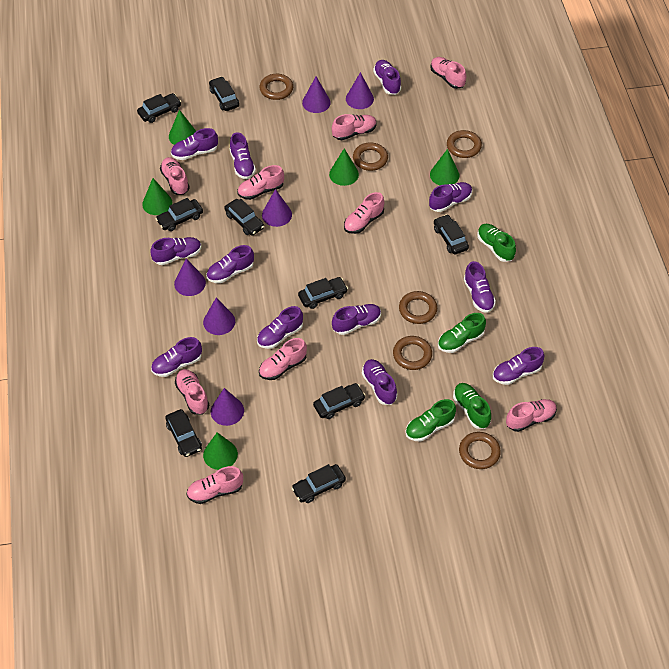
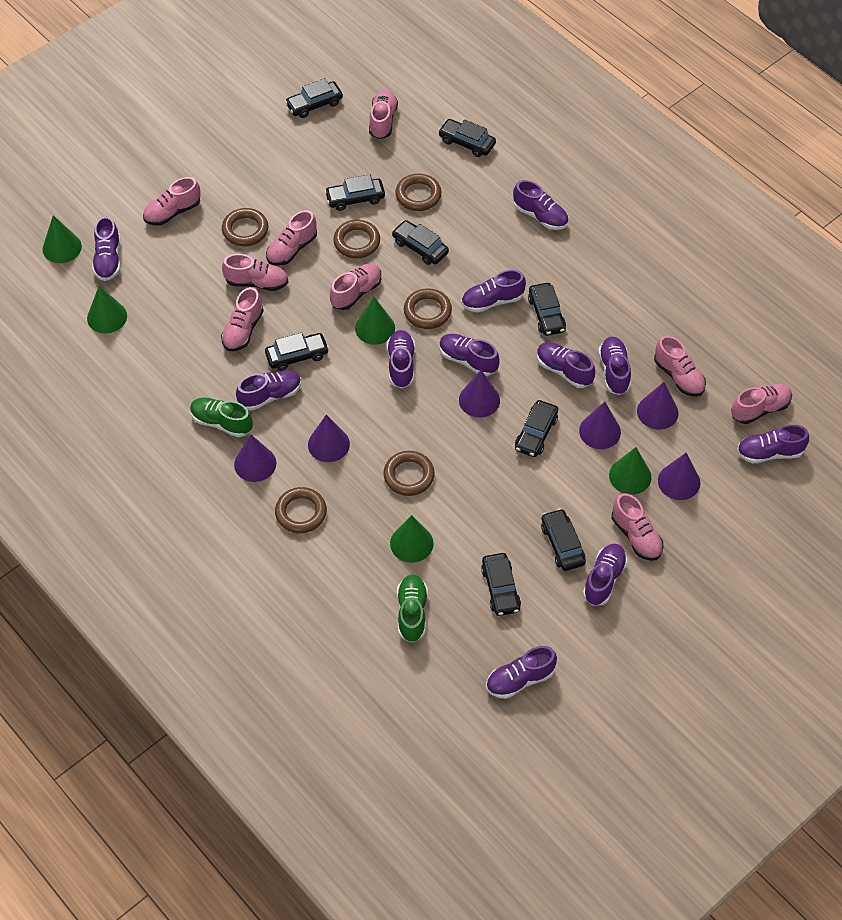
green shoe: [405,399,456,441] [438,313,486,353] [453,383,491,429] [477,224,516,262] = 4 -> [190,397,253,437] [397,575,428,643] = 2
purple shoe: [150,237,201,265] [151,337,202,377] [171,128,218,160] [206,245,254,283] [230,132,256,179] [257,306,303,349] [332,304,381,335] [362,359,397,405] [373,60,401,95] [429,182,472,212] [464,261,496,313] [493,347,544,385] = 12 -> [92,216,121,281] [236,370,301,410] [387,330,415,388] [439,334,500,376] [461,270,526,313] [486,646,557,699] [513,180,569,230] [537,342,595,388] [583,544,628,605] [598,337,631,395] [737,425,809,463] = 11

